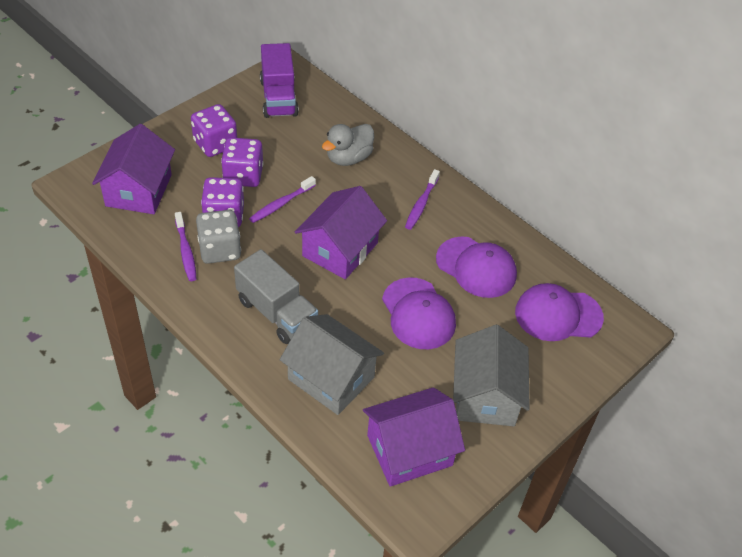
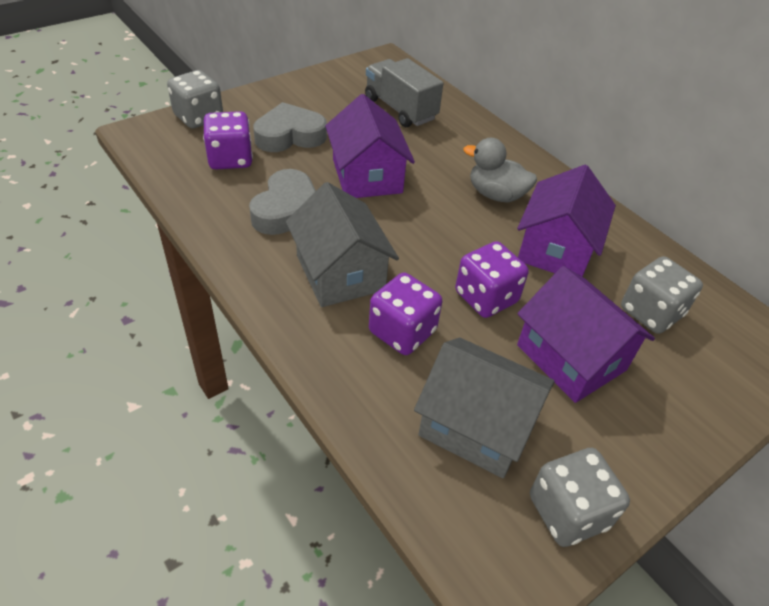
grey dice: [196,210,241,264] = 1 -> [167,70,223,129] [530,448,630,547] [621,256,703,334] = 3
grey heart: none = 0 -> [249,169,316,235] [253,102,327,152] = 2
purple cap: [382,277,456,349] [436,237,517,298] [515,283,604,341] = 3 -> none = 0
purple toothbrush: [175,212,196,281] [249,176,316,223] [405,169,440,230] = 3 -> none = 0
purple truck: [260,43,299,118] = 1 -> none = 0

